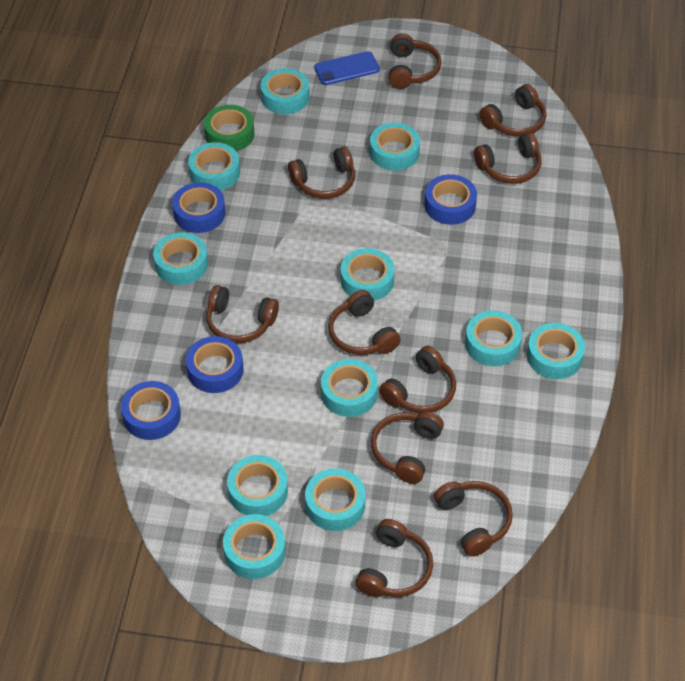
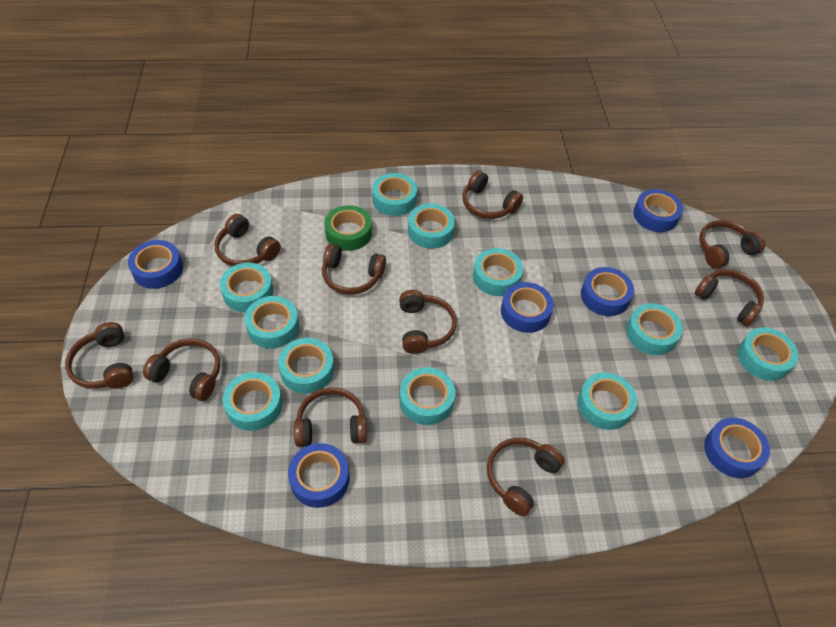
blue phone: [314,51,380,85] = 1 -> none = 0
blue tape: [121,381,181,440] [172,182,225,233] [186,336,243,393] [424,174,477,225] = 4 -> [128,240,183,289] [288,443,349,508] [501,282,554,333] [581,267,634,316] [633,189,683,232] [704,418,770,478] = 6

